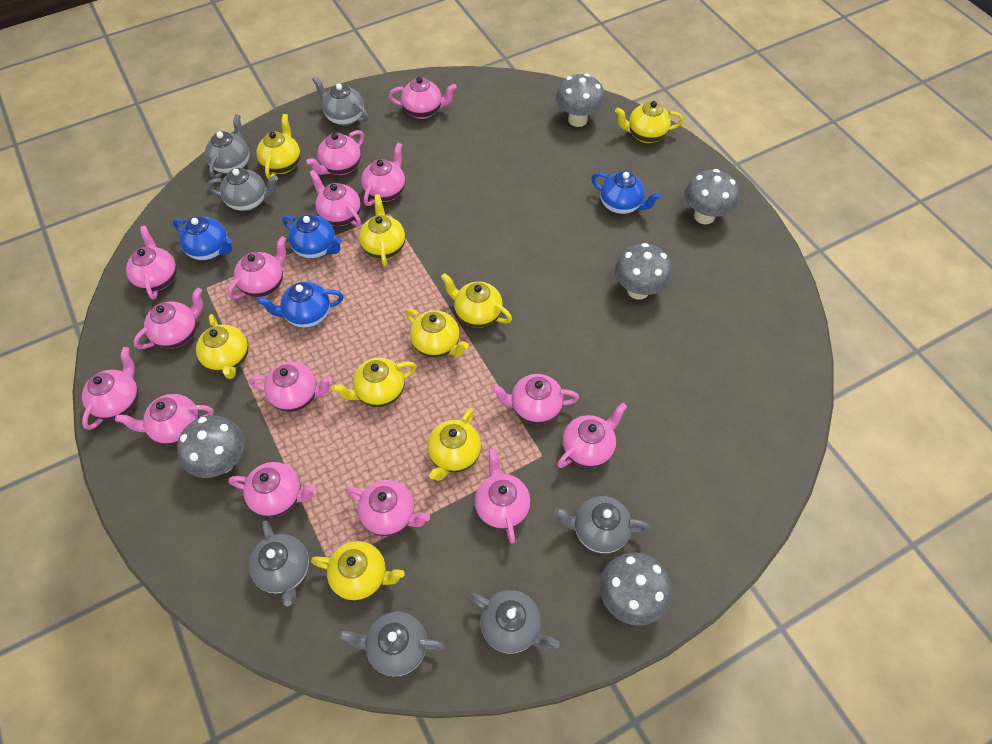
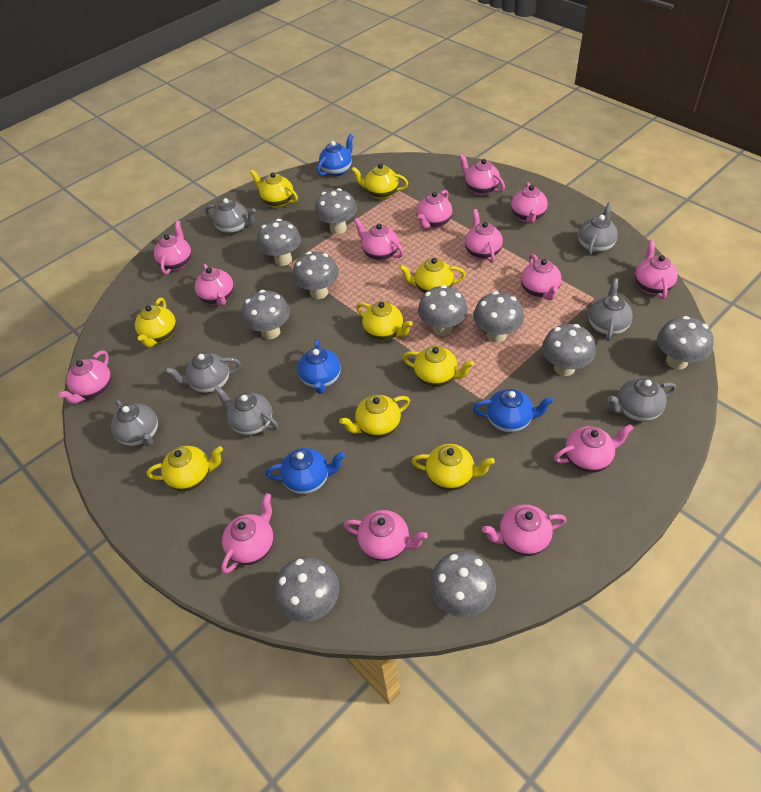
grey mushroom: [177,415,245,478] [556,74,605,127] [600,552,672,626] [615,243,672,300] [684,169,739,224] = 5 -> [242,290,290,339] [257,219,301,266] [274,557,339,622] [293,252,339,299] [315,188,357,234] [418,285,468,336] [429,551,496,617] [473,291,524,343] [542,324,596,376] [657,316,714,370] = 10
pink teapot: [82,347,139,430] [115,394,214,446] [126,226,177,300] [133,288,203,349] [228,236,286,299] [228,462,316,517] [249,362,332,412] [306,130,364,175] [309,170,361,227] [346,480,430,536] [361,142,405,206] [389,77,457,119] [475,448,531,543] [491,374,579,424] [557,403,627,468] = 15 -> [58,351,112,404] [154,221,192,275] [195,264,234,306] [221,493,274,574] [343,510,428,561] [354,218,404,261] [417,190,453,229] [459,154,505,195] [465,209,503,263] [482,504,566,556] [511,182,548,224] [521,254,562,300] [554,424,634,473] [635,240,678,299] = 14

